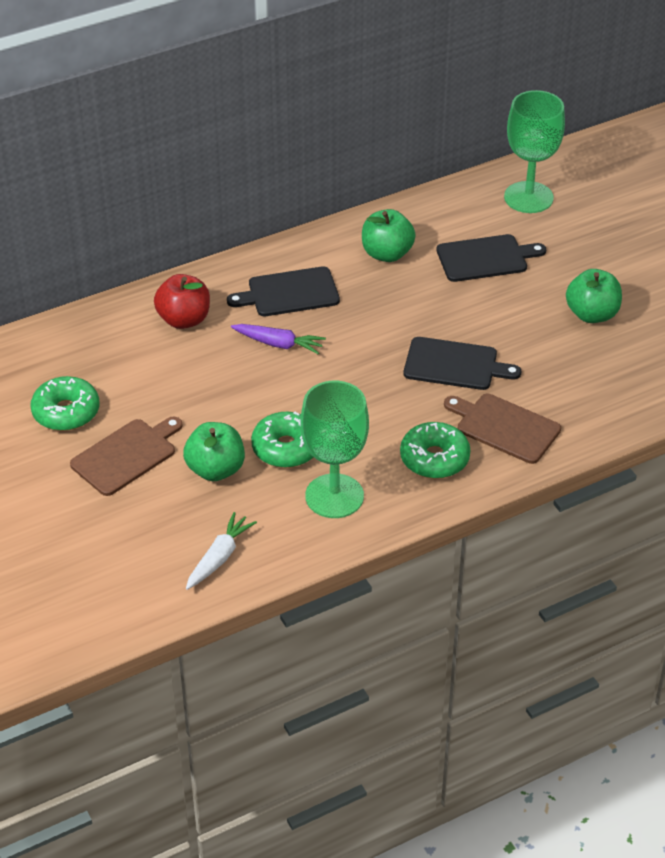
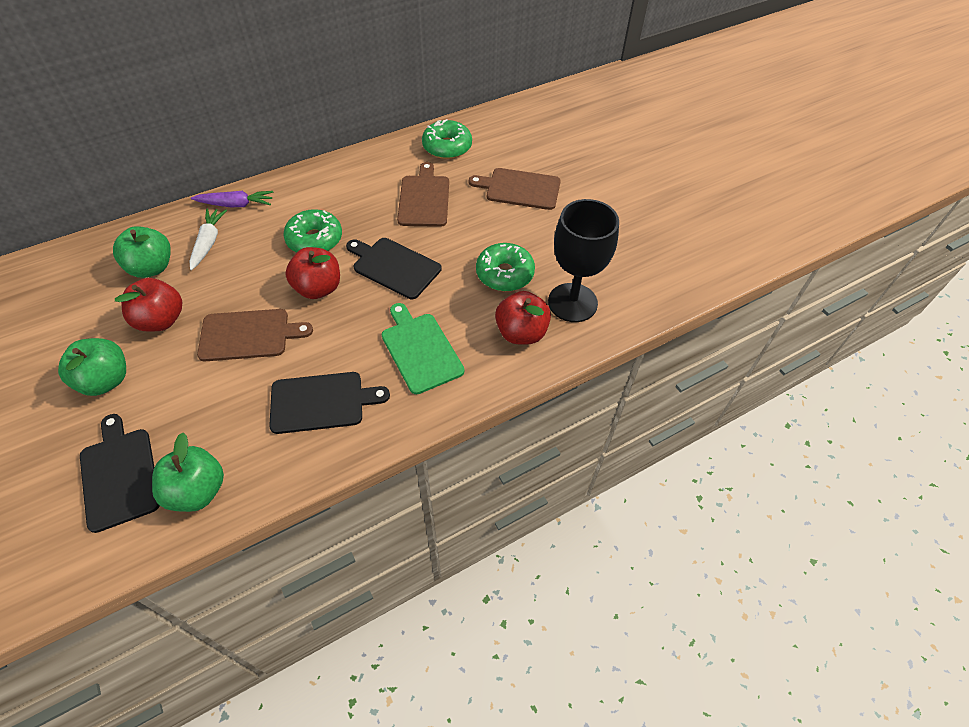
black goblet: none = 0 -> [548,199,619,322] = 1
brown cutting board: [70,416,183,496] [444,394,561,464] = 2 -> [197,309,313,361] [397,162,449,227] [469,168,561,210] = 3
green cutting board: none = 0 -> [382,303,464,394] = 1
green goblet: [300,381,369,518] [504,90,565,213] = 2 -> none = 0
red apple: [154,274,210,329] = 1 -> [115,278,182,332] [285,247,340,299] [495,291,551,345] = 3

